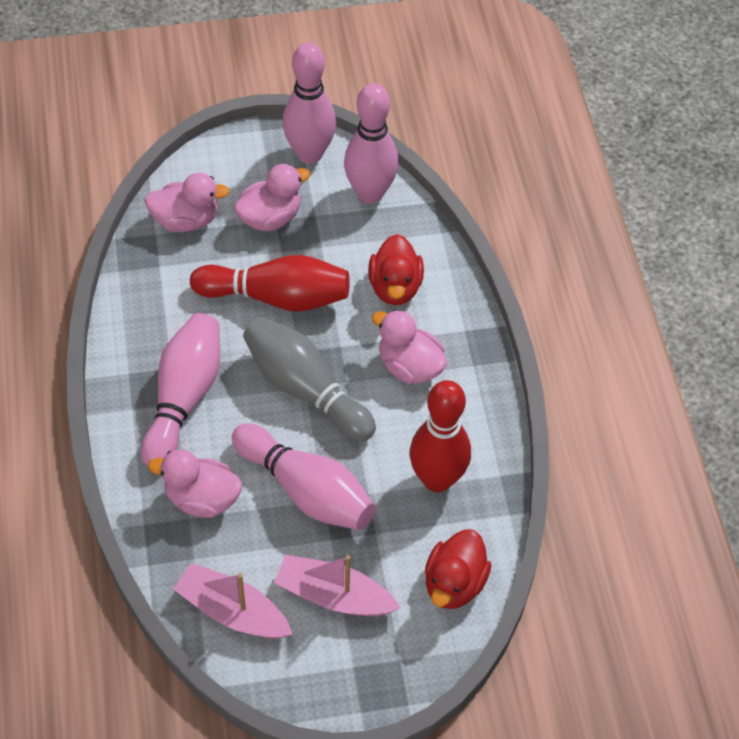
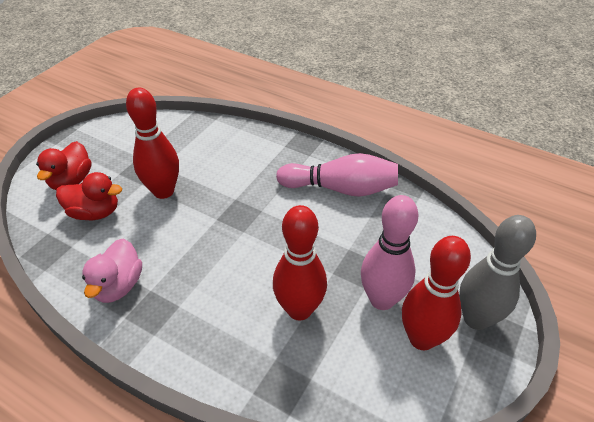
pink boat: [173,563,293,639] [274,555,400,616] = 2 -> none = 0
pink bowling pin: [141,313,220,466] [232,423,376,530] [283,43,336,164] [344,83,399,204] = 4 -> [276,153,398,197] [361,195,419,310] = 2
pink duck: [144,173,230,232] [148,450,242,518] [234,164,310,231] [372,310,447,384] = 4 -> [82,239,142,303] = 1
red bowling pin: [190,255,350,312] [410,380,471,492] = 2 -> [126,88,179,199] [273,205,327,320] [402,236,471,350] = 3

